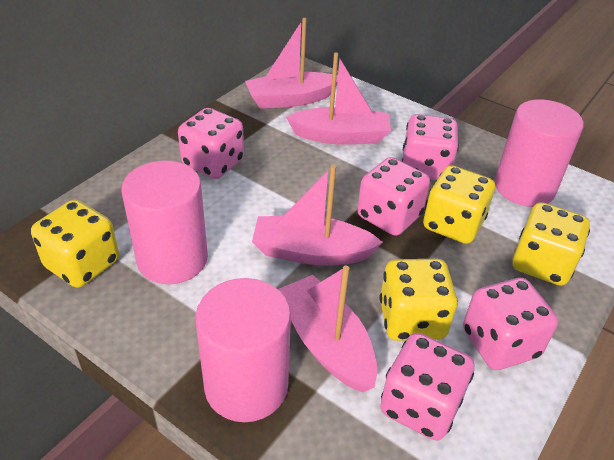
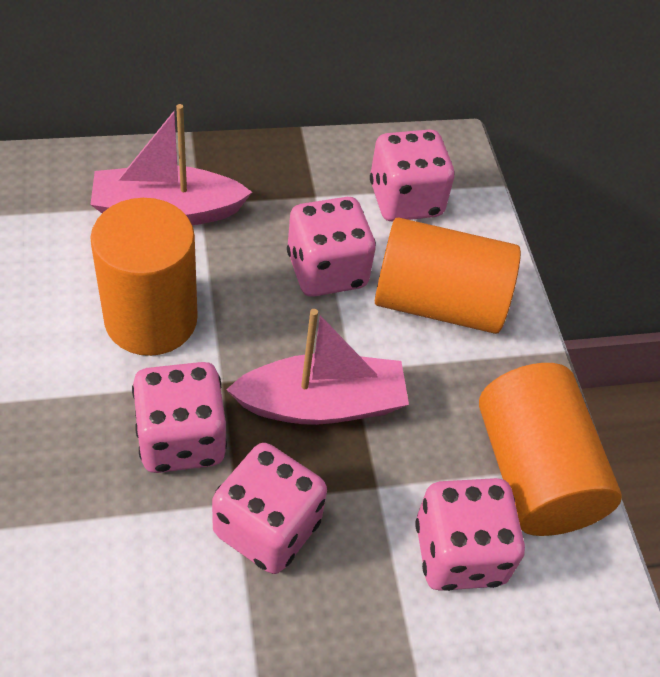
orange cylinder: none = 0 -> [90,198,198,356] [375,217,521,334] [479,363,622,536] = 3
pink boat: [245,18,338,109] [252,165,383,266] [278,266,377,393] [286,52,391,145] = 4 -> [90,104,252,225] [226,309,409,425] = 2
pink cylinder: [122,160,208,284] [196,278,291,422] [495,99,584,207] = 3 -> none = 0
yellow dice: [31,200,119,288] [379,259,458,341] [423,165,495,244] [512,202,590,286] = 4 -> none = 0

